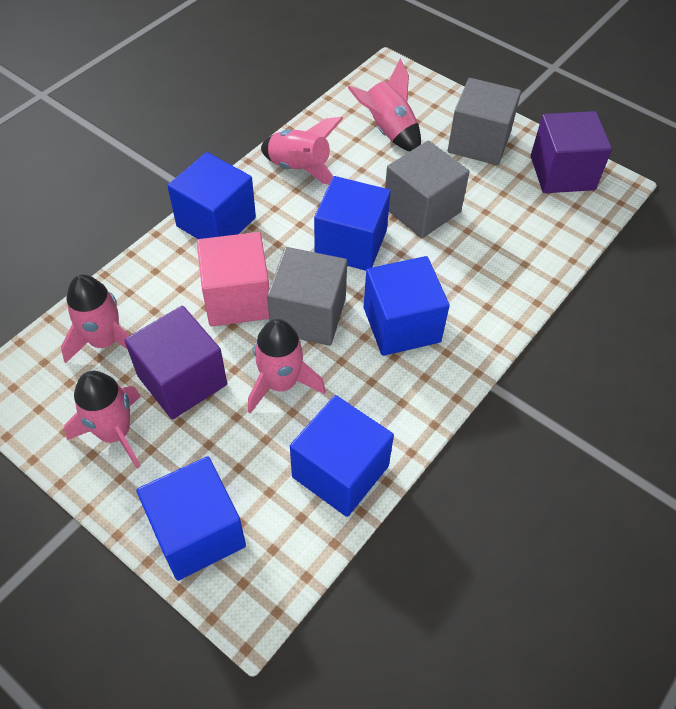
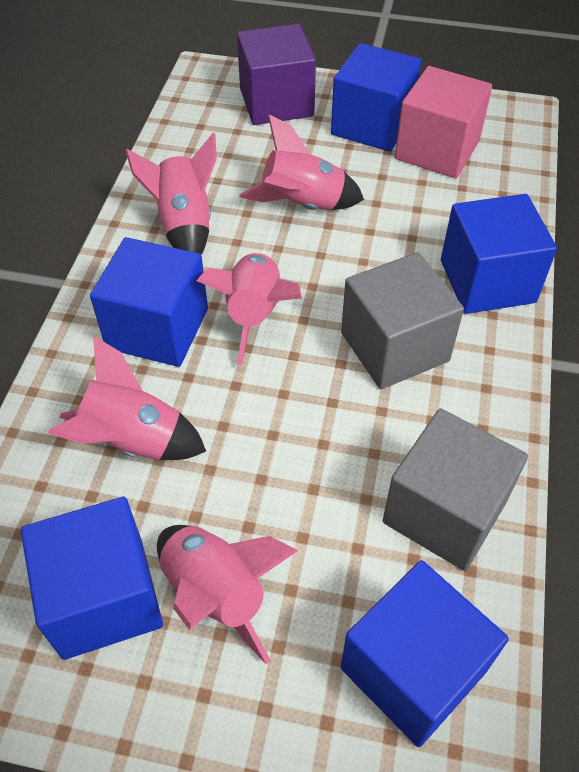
grey cube: [267,247,347,346] [385,141,470,238] [448,78,521,165] = 3 -> [341,252,464,389] [383,408,528,571] = 2
purple cube: [124,306,227,419] [531,111,612,193] = 2 -> [237,24,316,125] = 1

